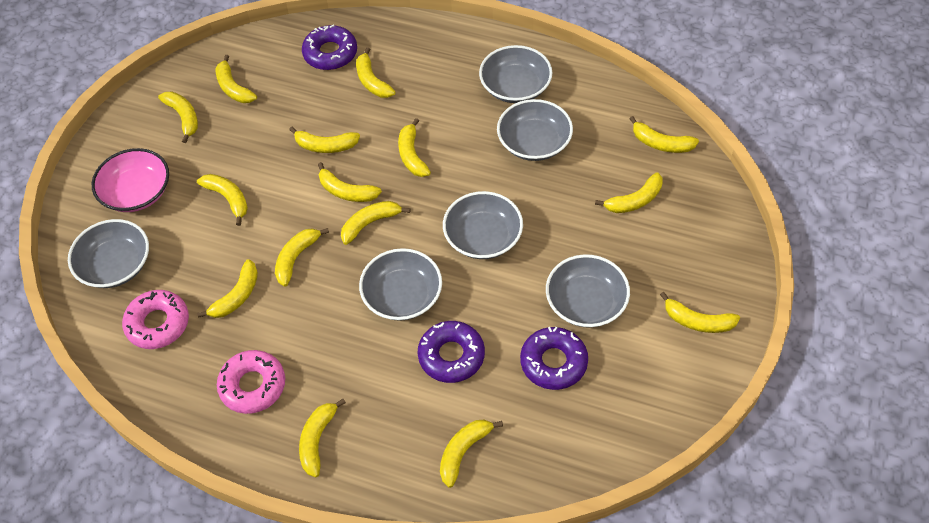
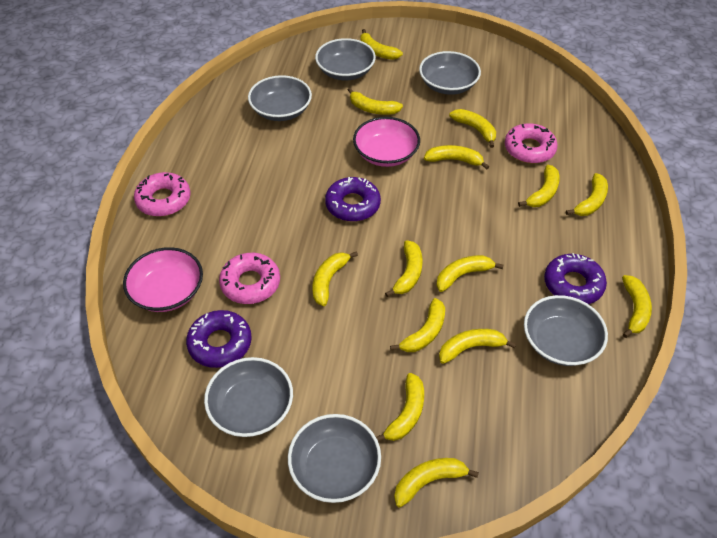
pink bowl: [92,148,169,212] = 1 -> [123,247,203,312] [353,117,420,167] = 2
pink donut: [122,290,189,349] [217,350,285,414] = 2 -> [134,172,190,217] [219,253,280,304] [505,123,558,164] = 3
yellow banana: [158,92,198,143] [197,174,248,226] [197,259,258,318] [215,55,257,103] [275,228,329,287] [289,127,360,153] [299,399,346,478] [318,162,382,202] [341,201,410,245] [356,47,396,98] [398,118,431,177] [440,420,503,488] [595,172,663,213] [629,116,699,153] [660,292,740,333] = 15 -> [312,251,358,306] [348,88,403,115] [360,29,403,60] [376,373,424,442] [385,240,423,297] [390,298,445,352] [394,458,479,507] [424,145,489,169] [436,255,503,292] [439,329,516,364] [449,109,496,148] [518,165,560,207] [566,173,608,216] [622,275,652,338] = 14

